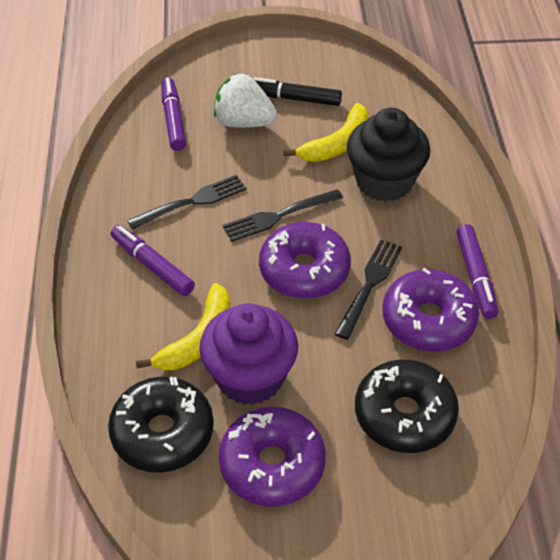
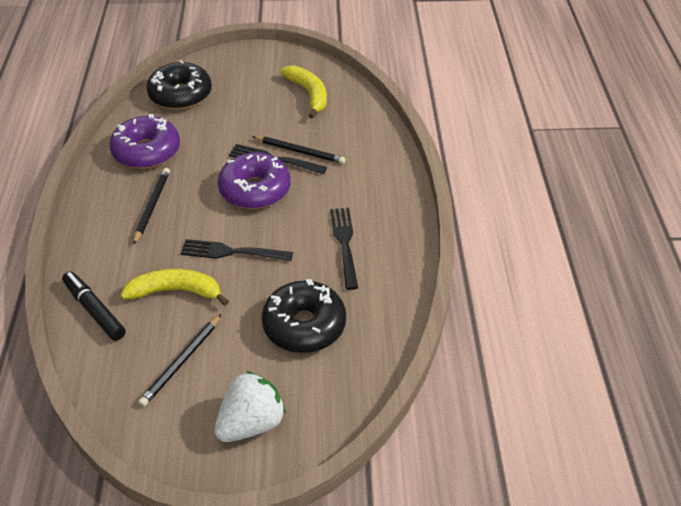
black cupcake: [347,108,431,202] = 1 -> none = 0
black pencil: none = 0 -> [133,168,170,245] [138,314,221,407] [252,136,346,164] = 3
purple cupcake: [199,303,298,405] = 1 -> none = 0
purple donut: [219,407,326,507] [259,222,351,299] [382,268,479,352] = 3 -> [109,114,180,169] [218,152,291,209] = 2
purple marker: [111,225,195,296] [161,77,186,151] [457,224,498,319] = 3 -> none = 0

